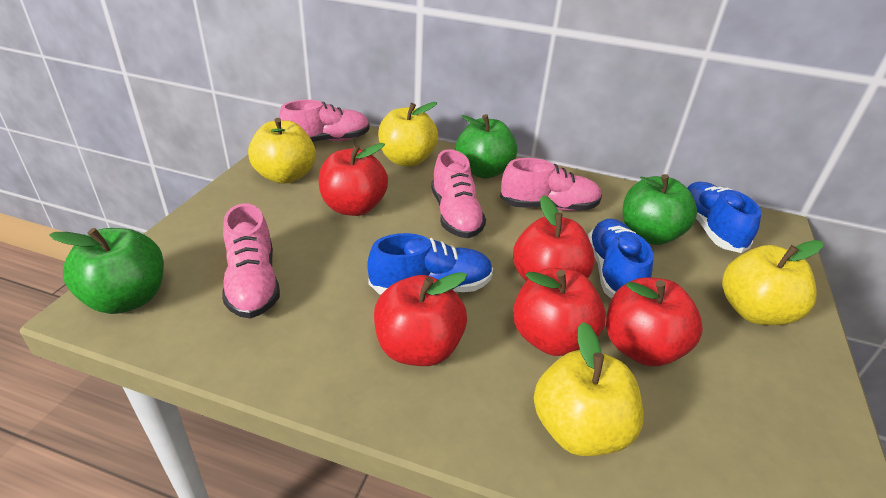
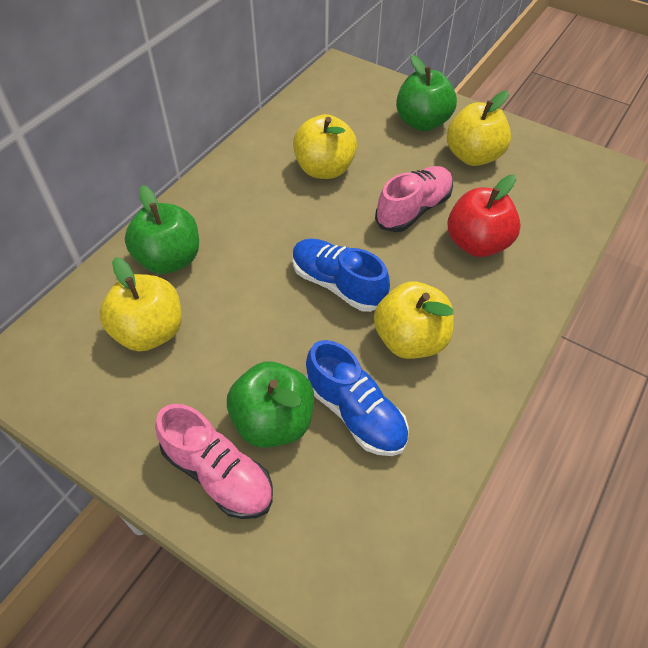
blue shoe: [367,233,493,295] [588,219,653,298] [687,182,761,253] = 3 -> [293,238,390,312] [305,340,409,456] = 2
pink shoe: [222,203,280,319] [279,100,370,142] [431,149,486,238] [500,158,602,211] = 4 -> [155,404,273,519] [375,166,453,232] = 2
red apple: [319,143,388,216] [374,272,467,366] [513,195,595,281] [513,268,606,356] [606,277,703,366] = 5 -> [447,175,521,257] = 1

